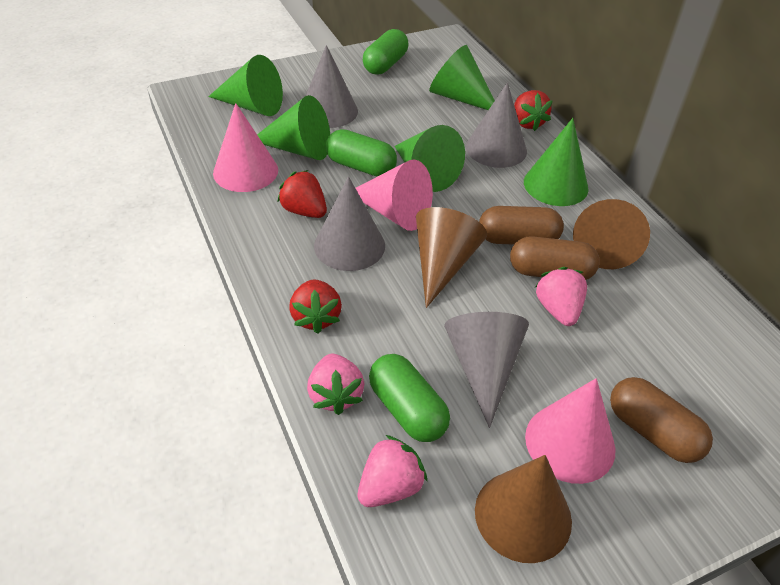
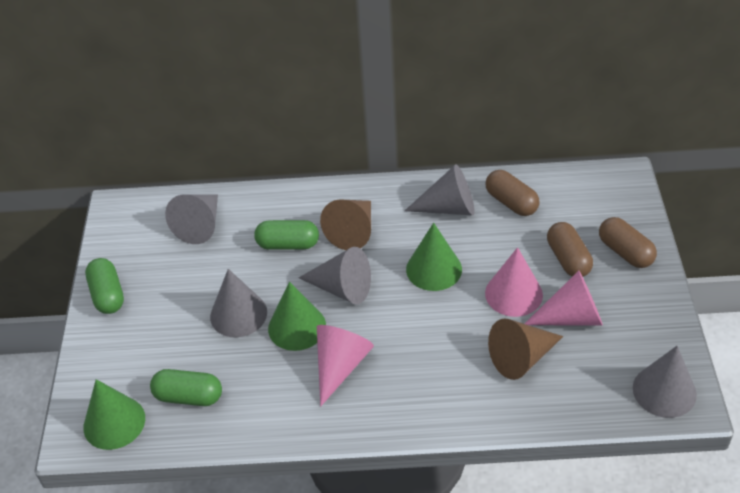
brown cone: [416,207,487,308] [475,455,572,563] [573,199,650,269] = 3 -> [320,199,371,250] [488,319,563,380] = 2
green cone: [208,55,283,116] [257,95,330,160] [394,125,465,192] [429,45,495,110] [524,118,589,206] = 5 -> [83,379,145,450] [268,281,326,351] [406,223,462,291] = 3
grey cone: [306,45,358,128] [314,176,385,271] [444,312,529,428] [466,82,527,168] = 4 -> [165,194,218,244] [210,269,267,337] [299,247,371,304] [405,164,475,215] [633,346,697,418] = 5
pink strawberry: [307,354,365,415] [358,435,427,507] [535,267,587,326] = 3 -> none = 0
red strawberry: [277,170,327,218] [289,280,342,334] [514,90,552,131] = 3 -> none = 0

